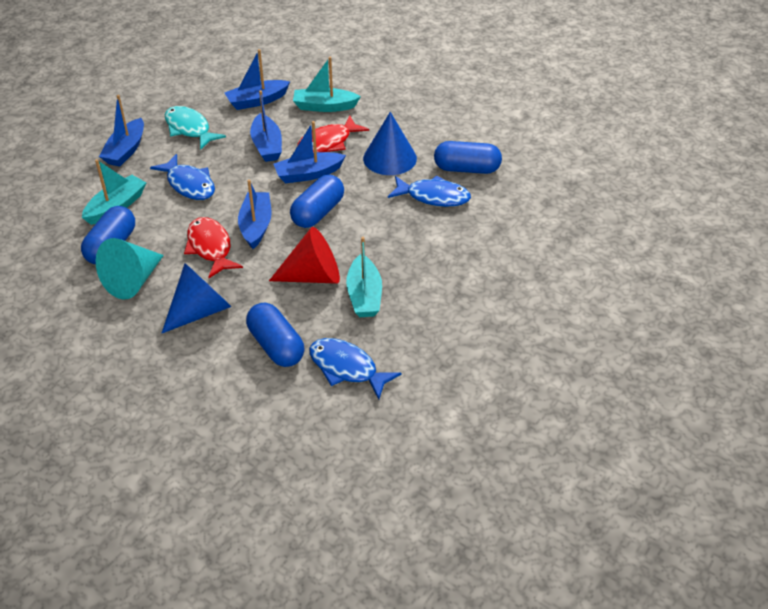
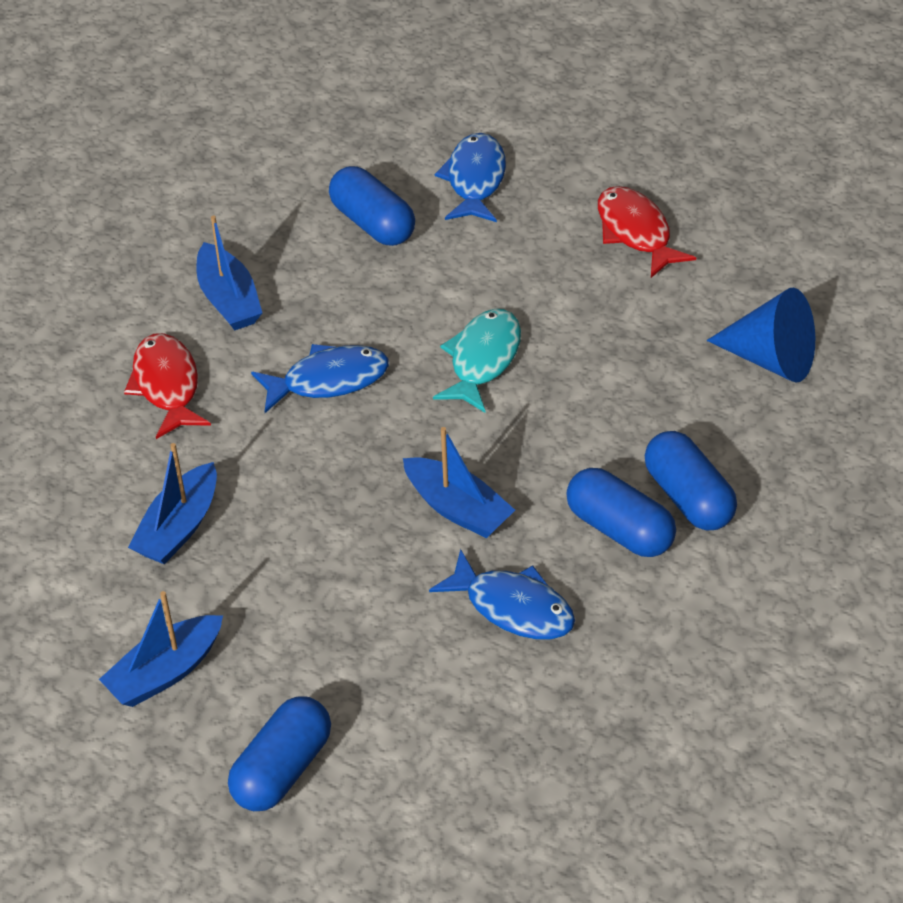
blue boat: [99,95,144,167] [224,49,290,110] [238,180,272,249] [250,90,282,162] [274,121,346,183] = 5 -> [99,591,223,707] [128,443,217,565] [197,215,262,331] [403,427,515,538] = 4
blue cone: [161,263,232,334] [363,112,417,175] = 2 -> [707,288,815,383] = 1
red cone: [269,227,340,284] = 1 -> none = 0
turquoise boat: [82,159,147,225] [293,57,361,112] [346,237,382,317] = 3 -> none = 0
turquoise cone: [96,238,164,299] = 1 -> none = 0

